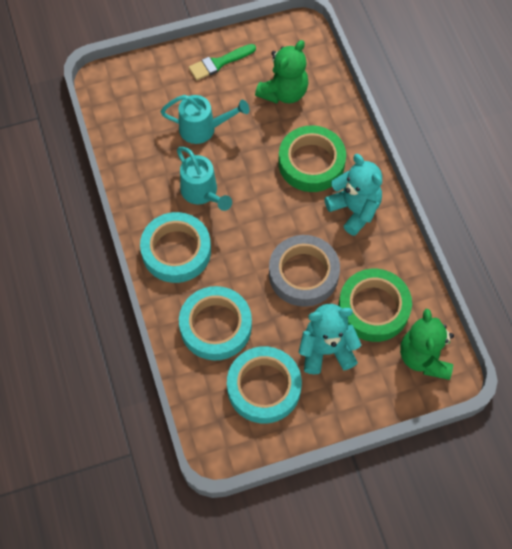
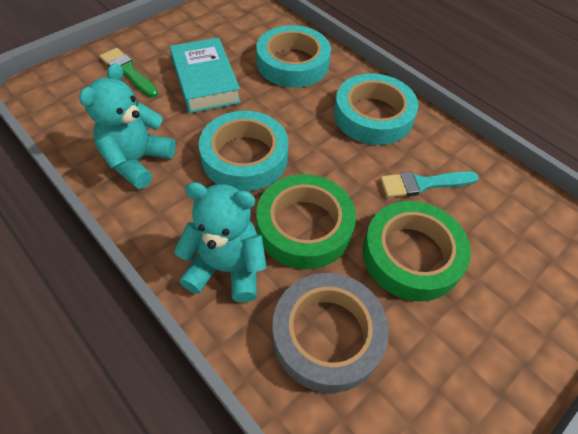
green teddy bear: [255,40,309,104] [400,309,454,380] = 2 -> none = 0
turquoise book: none = 0 -> [170,38,241,113] = 1
turquoise brush: none = 0 -> [380,171,479,198] = 1
turquoise watering can: [160,95,249,144] [177,147,232,211] = 2 -> none = 0

